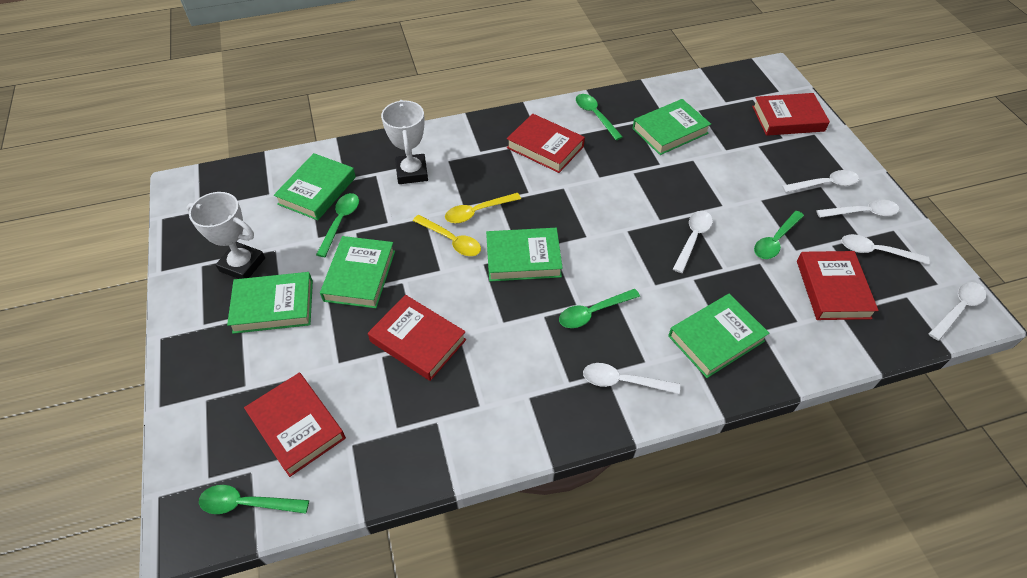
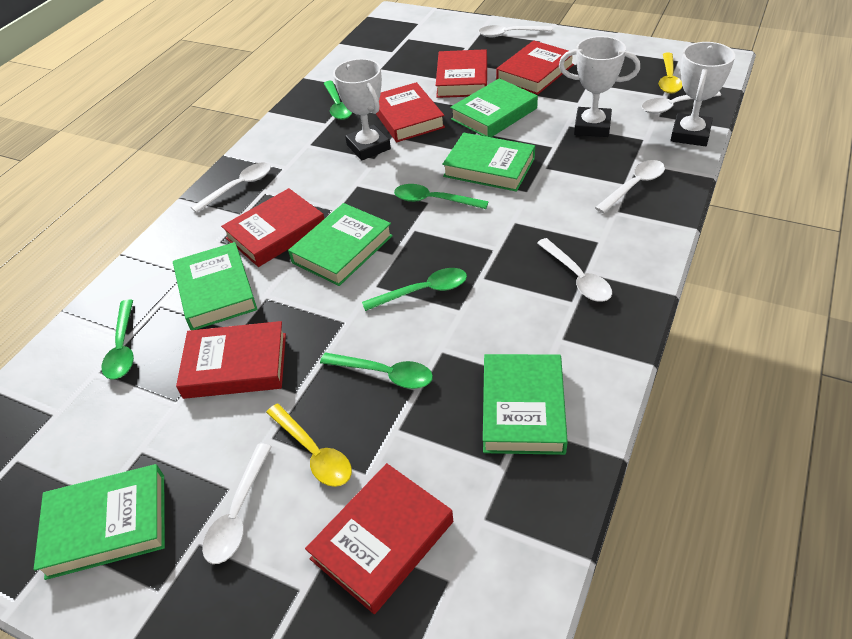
red book: [244,373,346,477] [368,295,466,381] [507,114,585,173] [752,93,830,136] [797,251,879,320] = 5 -> [176,321,286,399] [221,188,325,267] [305,463,453,614] [376,82,445,142] [436,49,487,98] [496,40,574,95] = 6
white trophy: [187,192,265,279] [381,100,428,184] = 2 -> [333,59,391,160] [559,36,640,137] [671,42,735,146] = 3

